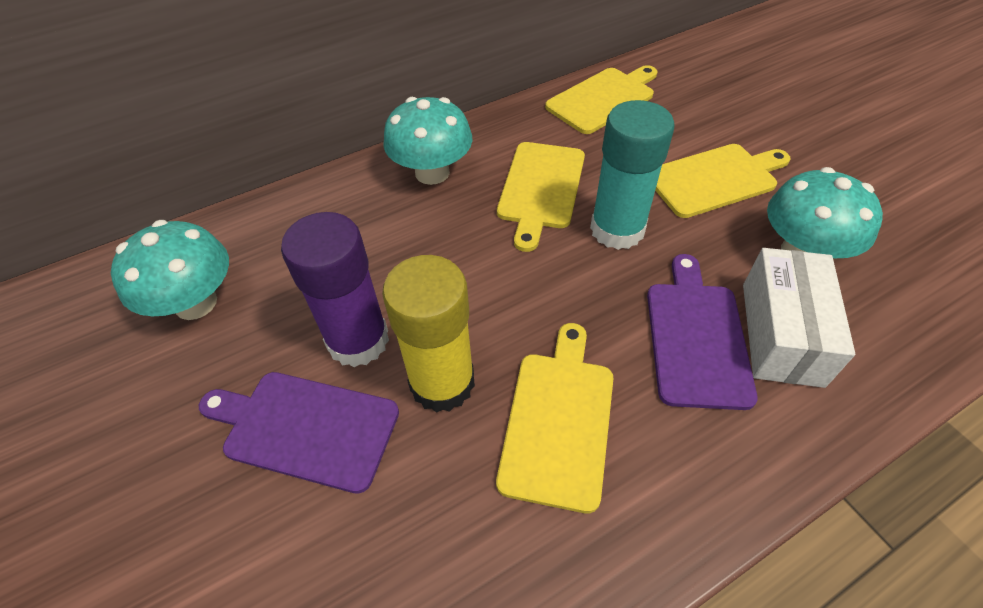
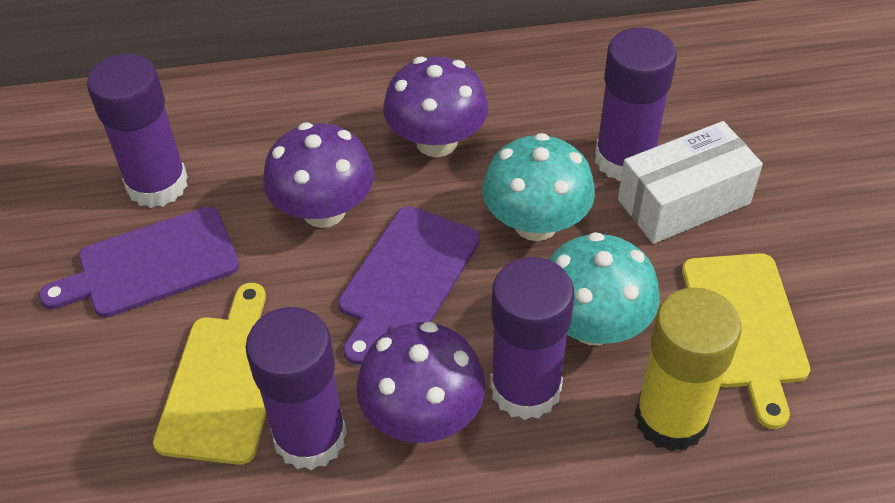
purple glue stick: [281,212,389,367] = 1 -> [87,54,188,208] [245,307,347,470] [490,257,574,420] [595,27,677,181] = 4
purple mushroom: none = 0 -> [263,122,374,228] [356,322,485,443] [383,57,488,157] = 3
turquoise glue stick: [590,100,675,250] = 1 -> none = 0
turquoise mushroom: [111,220,229,320] [383,97,472,185] [767,167,883,258] = 3 -> [482,133,595,241] [549,232,660,345] = 2
yellow cutting board: [496,323,613,513] [497,142,585,252] [545,65,658,134] [655,144,790,218] = 4 -> [153,283,267,465] [682,253,810,429] = 2

